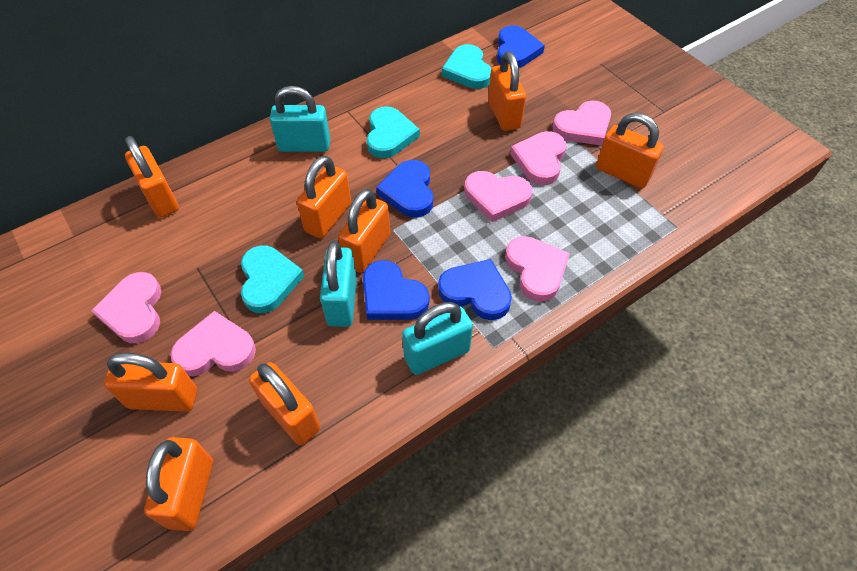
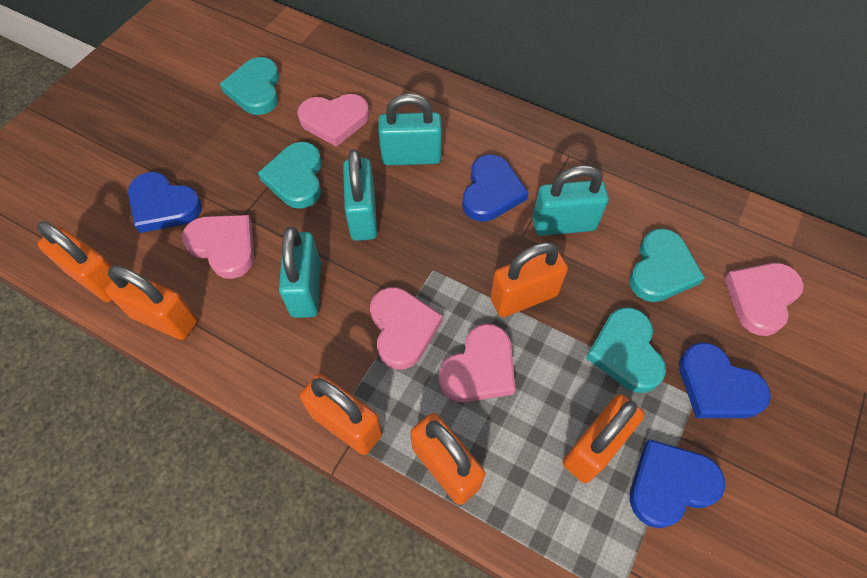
orange padlock: [104,353,197,412] [125,136,179,218] [144,437,213,531] [249,362,321,445] [297,156,351,238] [338,189,390,273] [488,51,526,131] [596,113,664,188] = 8 -> [37,221,112,302] [105,266,197,340] [300,374,382,455] [411,413,485,505] [490,242,568,317] [563,394,645,483] = 6
pink heart: [91,272,161,343] [170,311,256,376] [464,171,533,222] [505,236,570,302] [510,131,567,185] [553,101,611,146] = 6 -> [182,215,254,279] [297,94,369,147] [370,287,443,370] [439,324,515,402] [724,263,804,336] = 5
turquoise heart: [241,245,305,313] [367,106,420,158] [442,44,492,89] = 3 -> [220,57,279,115] [258,142,322,209] [586,307,666,393] [629,229,705,302] = 4
turquoise padlock: [270,86,330,152] [320,241,357,327] [402,302,473,375] = 3 -> [279,227,321,318] [343,149,377,241] [378,93,442,165] [532,165,609,236] = 4

